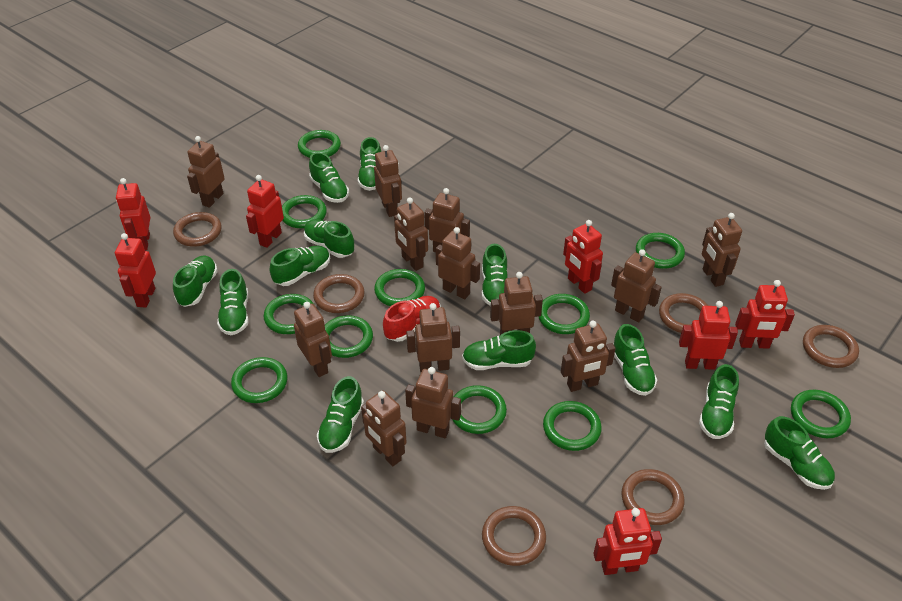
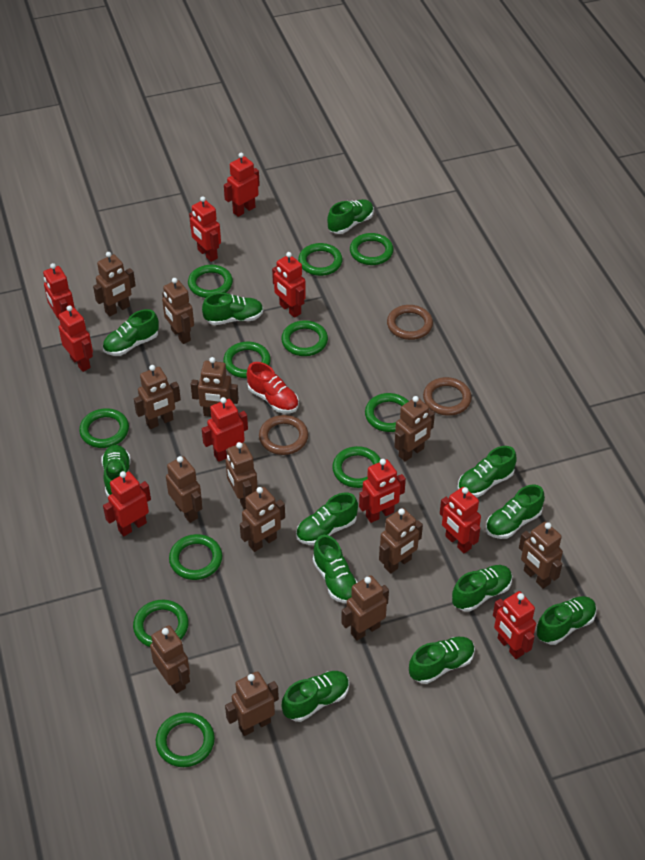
brown ring: [173,212,222,247] [313,274,365,313] [482,506,546,566] [621,469,684,525] [659,293,708,333] [803,325,859,368] = 6 -> [259,415,308,455] [387,305,433,340] [423,377,472,416] = 3
red robot: [115,233,156,308] [116,178,150,250] [246,175,284,248] [563,220,603,294] [593,508,662,575] [679,301,738,370] [735,280,795,349] = 7 -> [43,263,75,319] [59,305,93,372] [103,471,151,536] [189,196,221,262] [202,397,248,462] [224,153,260,217] [272,252,306,318] [359,459,406,523] [440,487,481,553] [493,591,536,659] = 10

